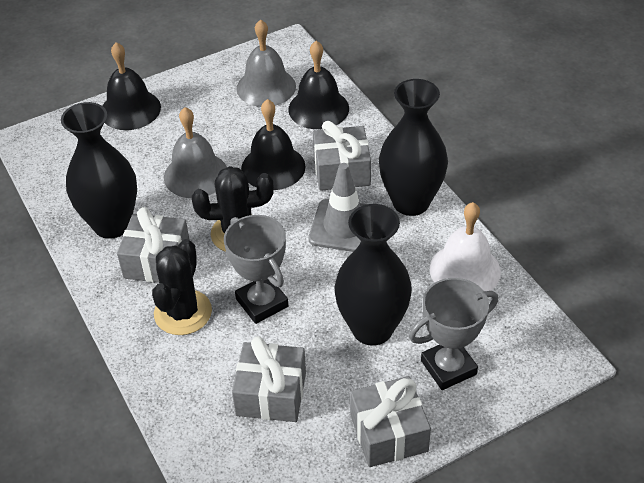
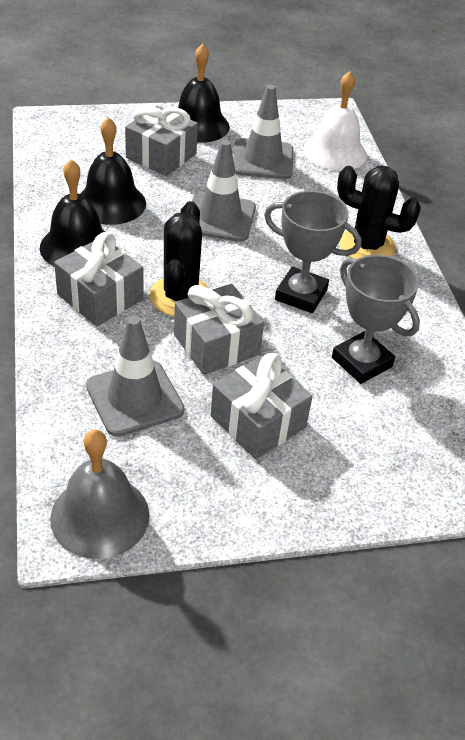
black vase: [61,102,137,239] [334,204,412,346] [379,79,448,216] = 3 -> none = 0
grey bell: [164,107,227,198] [237,19,296,107] = 2 -> [50,430,149,559] = 1
grey traffic cone: [309,163,367,252] = 1 -> [86,316,184,437] [192,140,256,242] [233,85,293,179] = 3

